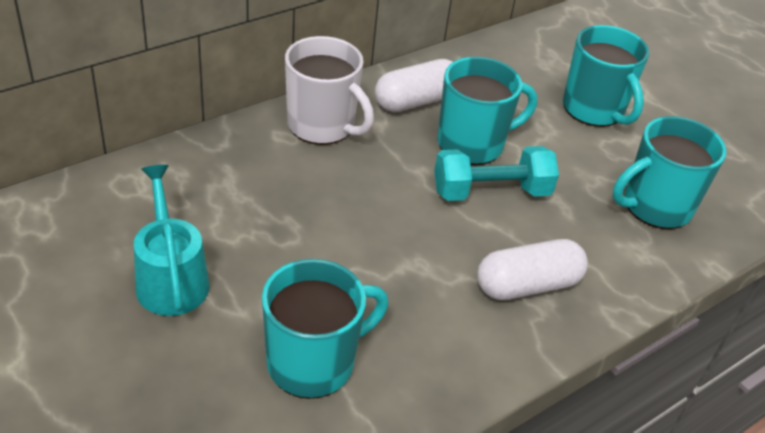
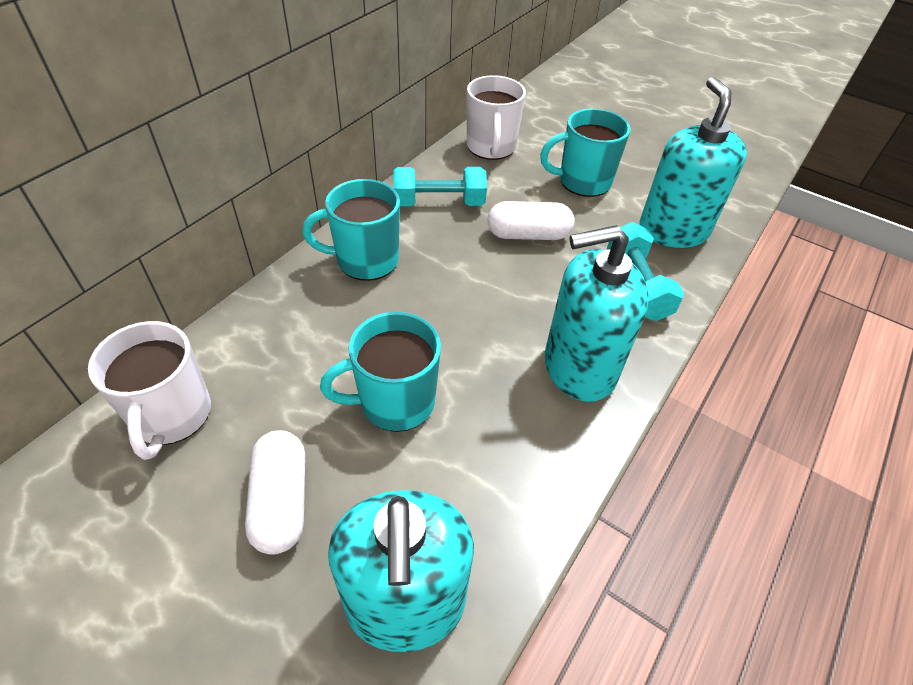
turquoise dumbbell: [434,146,559,201] = 1 -> [393,167,487,206] [606,222,684,321] = 2
turquoise mug: [262,259,388,399] [438,57,537,165] [563,25,649,127] [613,116,726,229] = 4 -> [303,179,400,281] [320,312,441,432] [540,108,631,197] = 3
turquoise soap dispenser: none = 0 -> [328,490,474,652] [545,225,649,402] [639,77,747,248] = 3
turquoise watering can: [134,165,209,316] = 1 -> none = 0
white mug: [285,36,374,145] = 1 -> [88,321,211,460] [467,75,526,160] = 2

